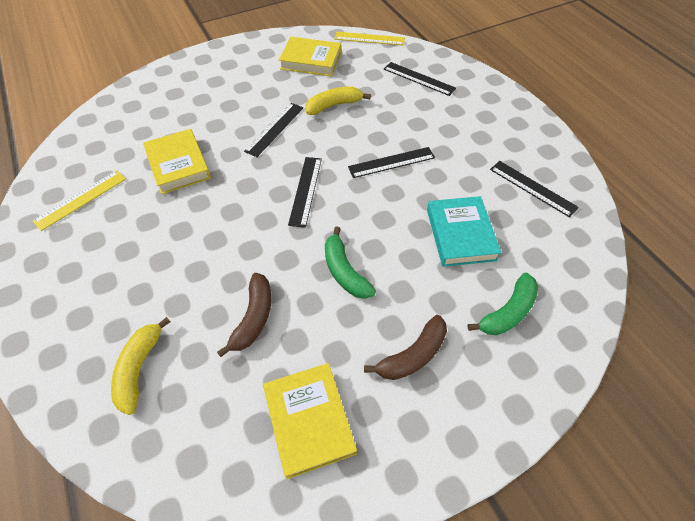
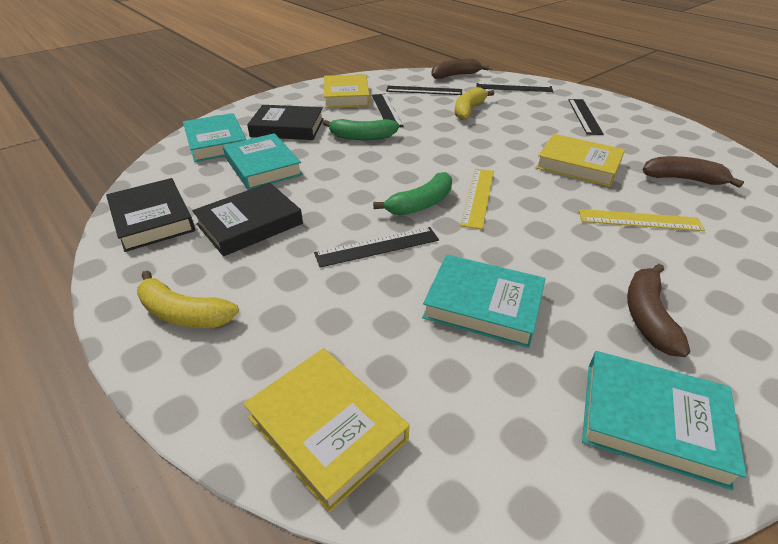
black book: none = 0 -> [106,178,195,252] [192,183,303,257] [247,105,324,140] = 3
brown banana: [217,273,271,357] [364,315,447,380] = 2 -> [431,59,489,79] [627,264,690,357] [643,156,744,188] = 3
turquoise book: [427,196,501,267] = 1 -> [183,113,246,162] [223,133,303,190] [422,254,546,348] [582,351,747,490] = 4

